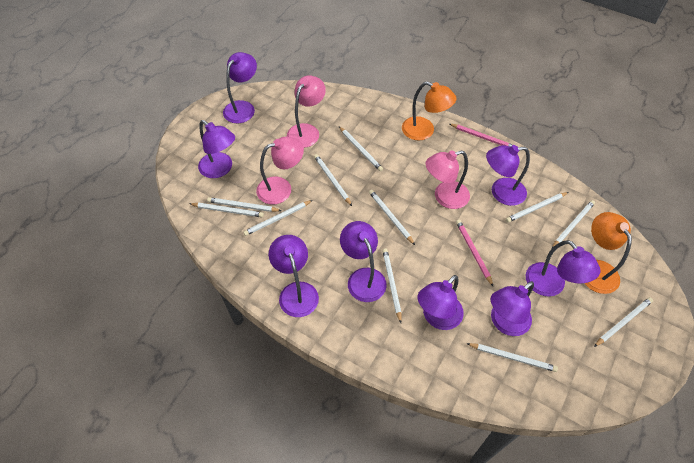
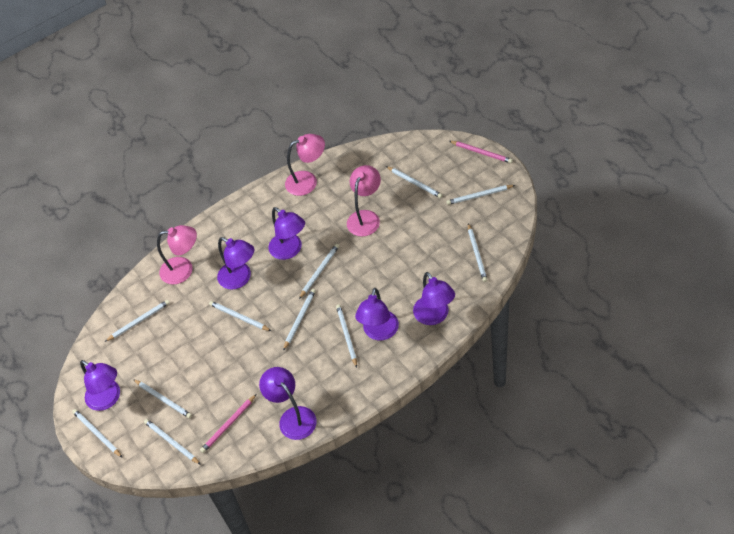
orange lamp: [402,82,457,141] [584,212,632,294] = 2 -> none = 0
purple lamp: [198,120,235,178] [223,52,257,123] [269,235,319,317] [340,221,387,302] [418,275,464,330] [486,145,530,206] [491,281,534,336] [526,240,601,297] = 8 -> [80,360,120,411] [217,237,255,290] [259,367,316,440] [268,207,305,260] [355,288,399,340] [413,272,455,325] = 6

